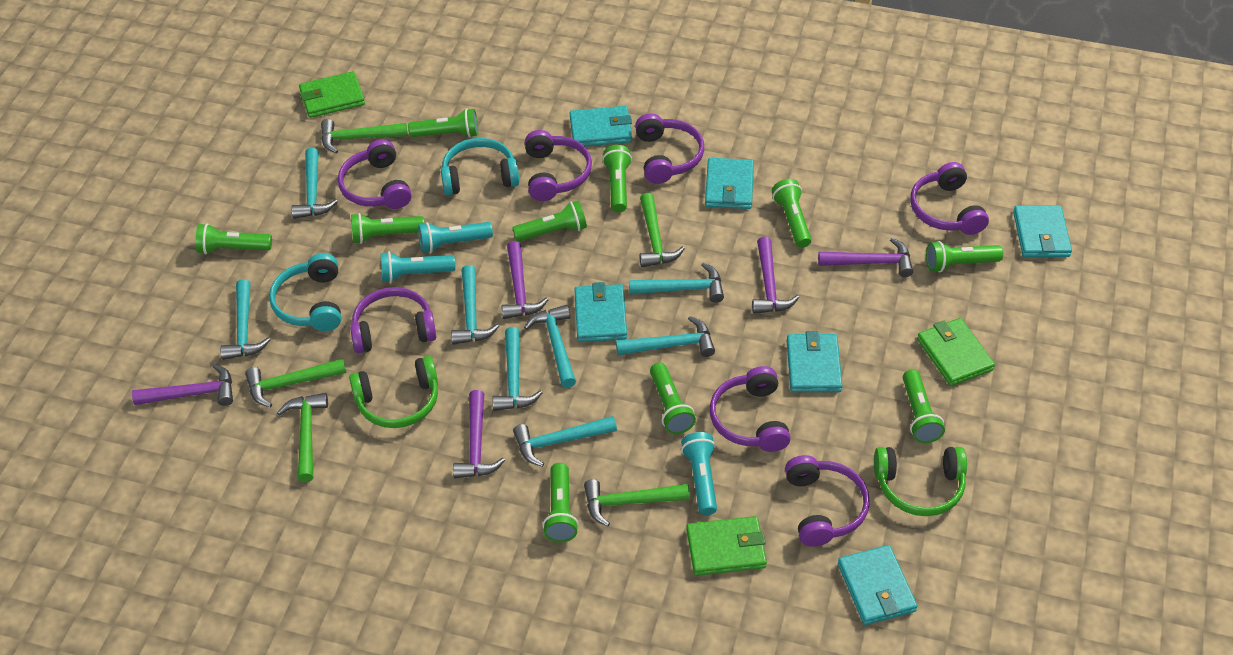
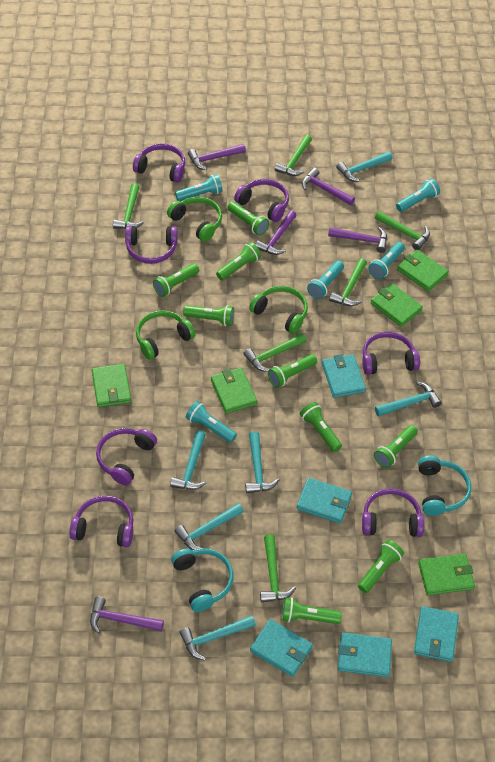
green flashlight: [196,223,272,254] [351,213,424,244] [408,108,478,138] [513,201,587,242] [543,463,579,542] [602,145,632,212] [650,363,696,434] [772,179,811,248] [903,369,945,443] [926,241,1003,272] = 10 -> [153,264,199,297] [183,305,234,326] [216,242,261,280] [227,202,269,235] [268,354,317,388] [282,598,342,624] [300,402,342,452] [358,540,404,593] [374,425,418,468] = 9
green hammer: [245,359,346,407] [277,393,328,482] [321,119,407,154] [584,479,690,527] [639,193,685,267] = 5 -> [113,183,144,229] [243,333,307,372] [260,534,296,602] [274,135,312,176] [329,258,367,306] [375,211,430,250] = 6
green headphones: [349,356,438,428] [874,447,967,516] = 2 -> [136,310,196,360] [167,196,222,242] [249,286,308,334] = 3
green wallet: [299,71,365,118] [686,516,767,576] [917,318,995,386] = 3 -> [92,364,131,407] [211,367,257,414] [370,283,423,327] [397,250,449,291] [418,554,475,595] = 5
turquoise flashlight: [381,251,455,283] [418,222,493,253] [681,432,717,515] = 3 -> [175,174,223,201] [186,401,237,443] [307,261,344,299] [368,242,405,279] [396,179,440,212] = 5
turquoise hammer: [220,279,270,360] [291,148,338,219] [451,265,499,345] [493,327,542,411] [513,416,617,467] [524,305,576,388] [616,316,715,357] [629,263,724,303] = 8 -> [170,430,206,490] [175,503,244,550] [179,615,256,661] [245,432,279,493] [336,152,393,182] [375,381,442,416] = 6
turquoise wallet: [570,106,632,146] [574,282,627,342] [705,158,754,209] [787,331,843,392] [838,545,918,625] [1013,205,1072,257] = 6 -> [250,619,313,677] [296,478,352,524] [322,354,366,398] [338,633,392,677] [414,606,459,662] = 5

